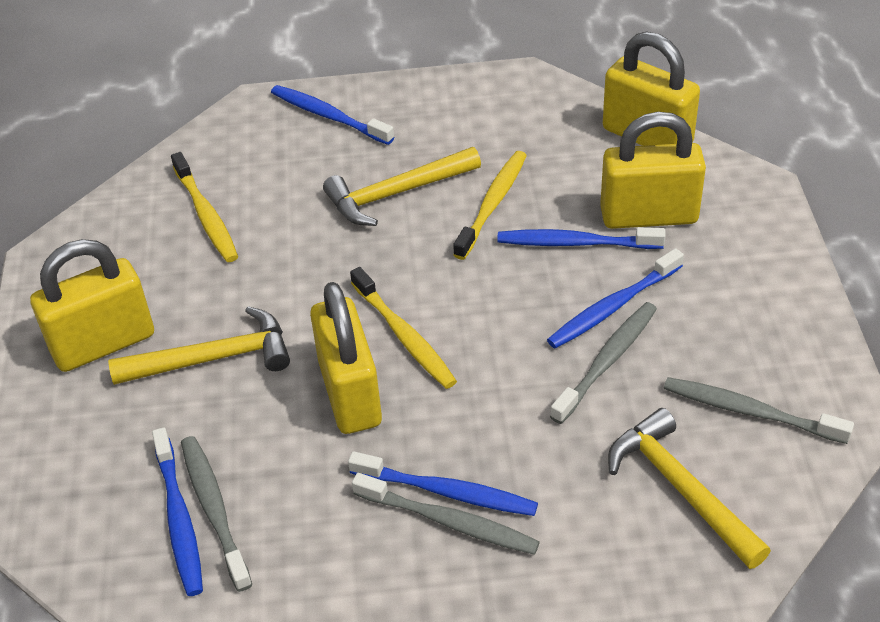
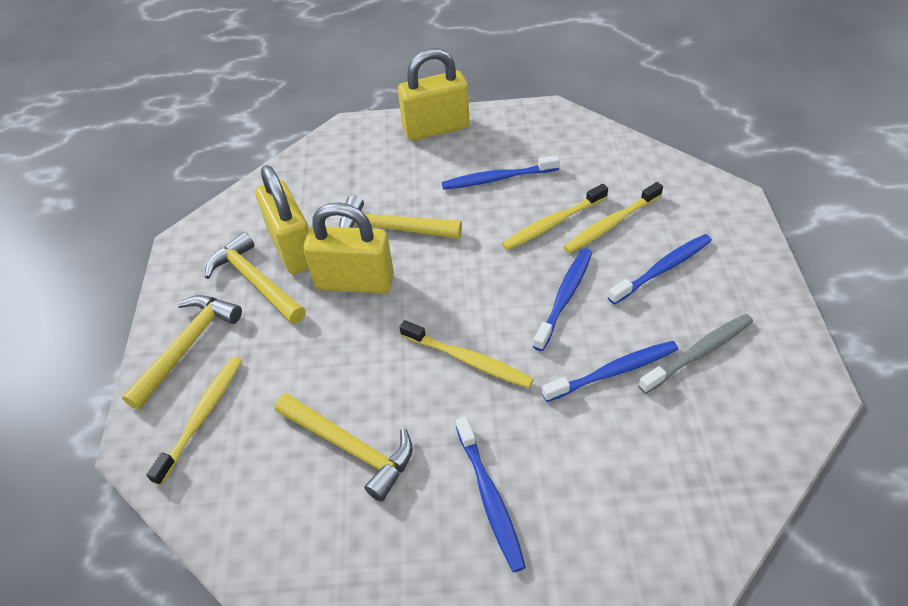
grey toothbrush: [181,436,252,592] [352,473,540,555] [550,302,657,424] [664,377,854,444] = 4 -> [638,314,753,394] = 1
yellow hammer: [108,306,290,385] [323,147,481,226] [608,408,771,569] = 3 -> [122,295,242,410] [205,232,306,324] [275,393,413,502] [339,195,462,239] = 4
yellow padlock: [30,239,154,372] [310,282,382,434] [600,112,706,229] [603,31,700,146] = 4 -> [255,165,309,274] [304,202,394,294] [398,48,470,141] = 3
yellow toothbrush: [171,152,238,262] [350,267,457,389] [453,151,527,260] = 3 -> [146,356,243,485] [399,320,534,388] [502,184,608,250] [564,182,663,253] = 4

